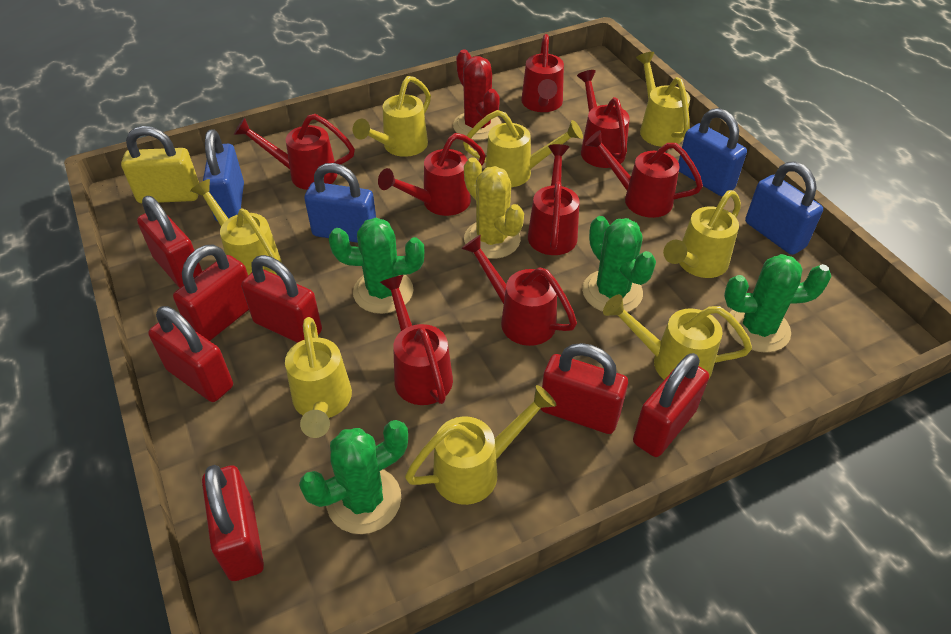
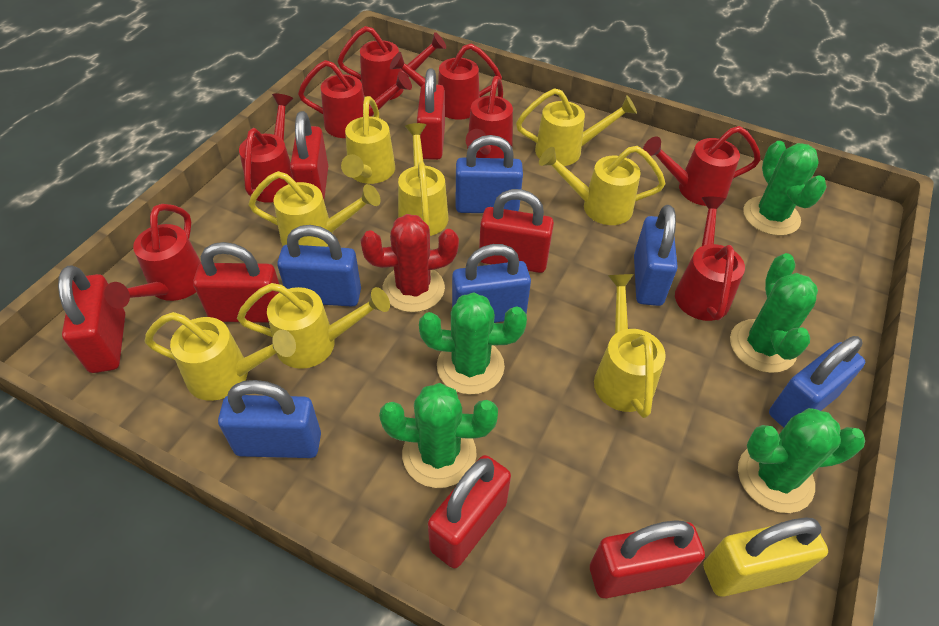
blue padlock: [203,129,244,222] [304,163,376,243] [678,108,747,196] [745,162,823,255] = 4 -> [218,380,321,458] [277,225,361,307] [452,244,531,323] [456,135,523,213] [634,205,678,306] [769,336,865,428] = 6
green cactus: [299,420,408,534] [329,218,424,314] [582,216,656,312] [724,254,832,353] = 4 -> [379,383,498,488] [419,293,527,395] [730,253,818,373] [738,408,865,513] [743,141,827,236] = 5
yellow cactus: [464,157,524,259] = 1 -> none = 0

